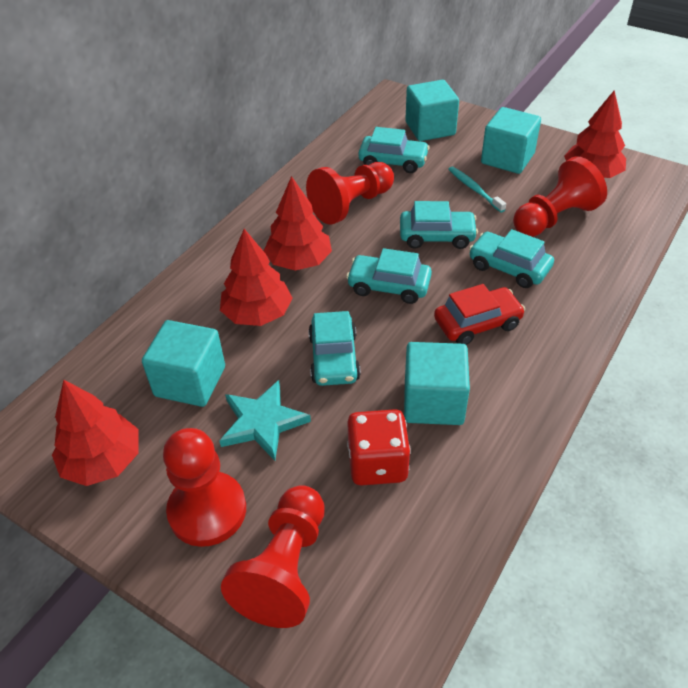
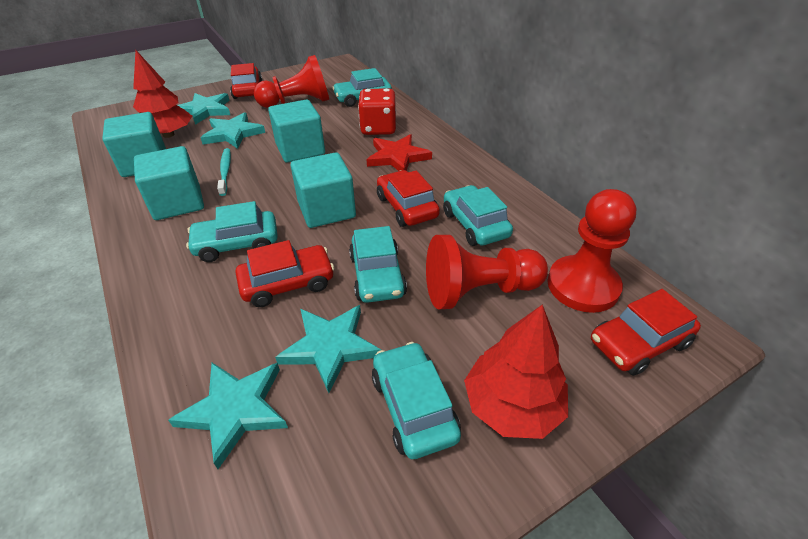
red car: [434,284,525,345] = 1 -> [230,63,262,99] [235,240,335,307] [377,170,440,227] [591,289,701,376] = 4
red pawn: [163,428,246,547] [221,485,325,628] [306,162,394,225] [513,156,607,237] = 4 -> [254,55,329,108] [426,235,548,309] [548,189,636,313] = 3
red star: none = 0 -> [366,134,432,171] = 1
red tree: [52,380,139,486] [220,229,292,326] [264,176,332,271] [564,91,626,178] = 4 -> [133,50,192,138] [464,304,568,439] = 2
turquoise star: [219,380,311,461] = 1 -> [168,363,288,469] [178,93,230,125] [201,112,265,149] [275,305,381,393] = 4

